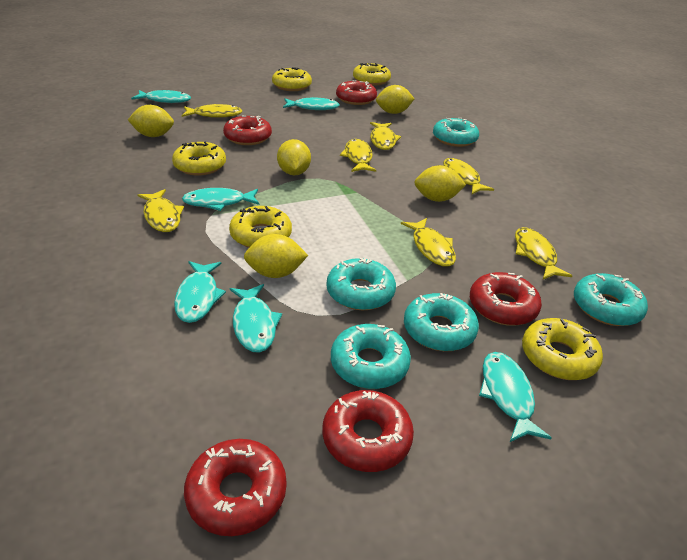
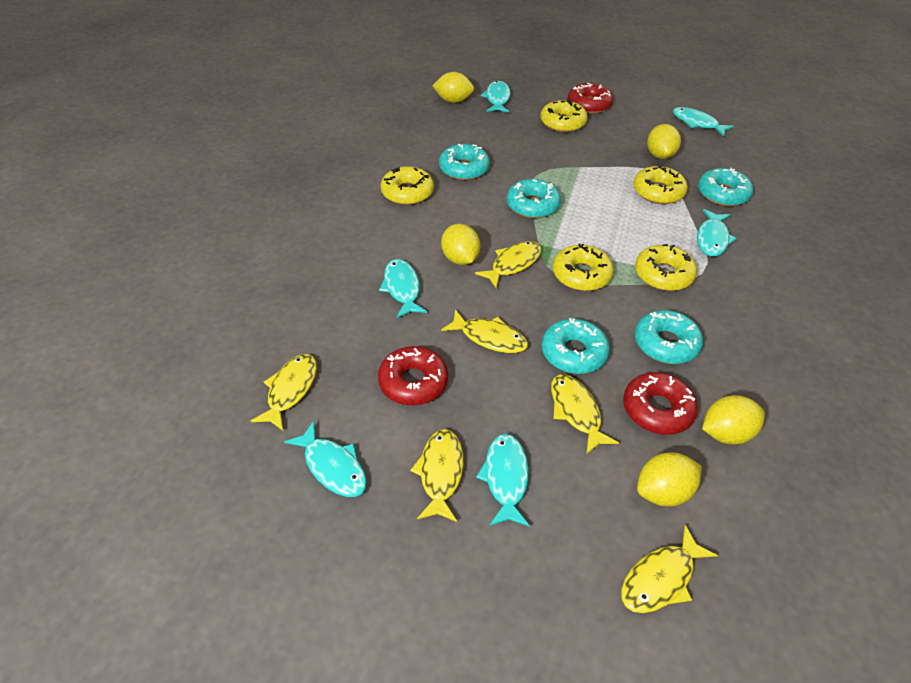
red donut: [184,439,287,536] [223,116,272,145] [323,390,414,472] [336,80,377,105] [470,272,542,326] = 5 -> [378,346,448,405] [568,83,613,114] [623,372,698,435] = 3
yellow fish: [137,189,184,232] [182,104,242,118] [340,139,376,172] [370,122,401,150] [401,218,456,267] [443,158,494,194] [515,227,572,279] = 7 -> [251,354,317,431] [410,429,463,522] [441,310,528,353] [475,241,541,288] [551,374,619,455] [621,525,718,613] = 6

